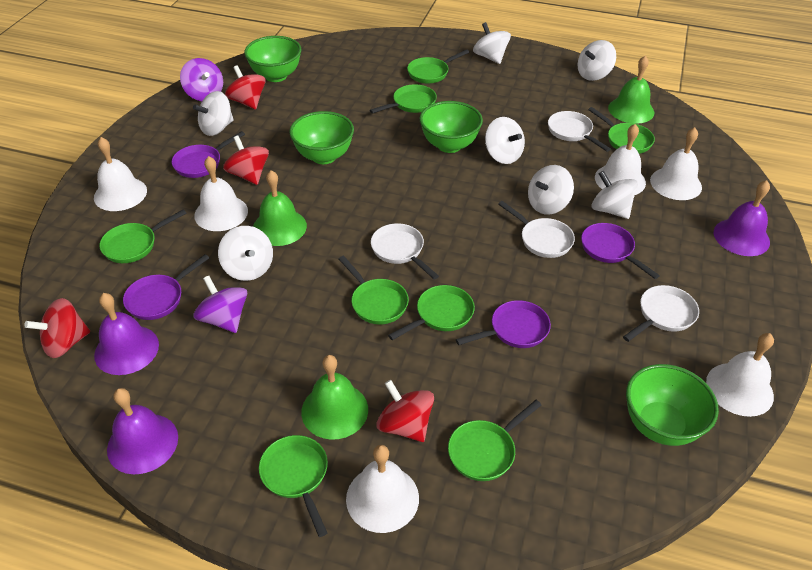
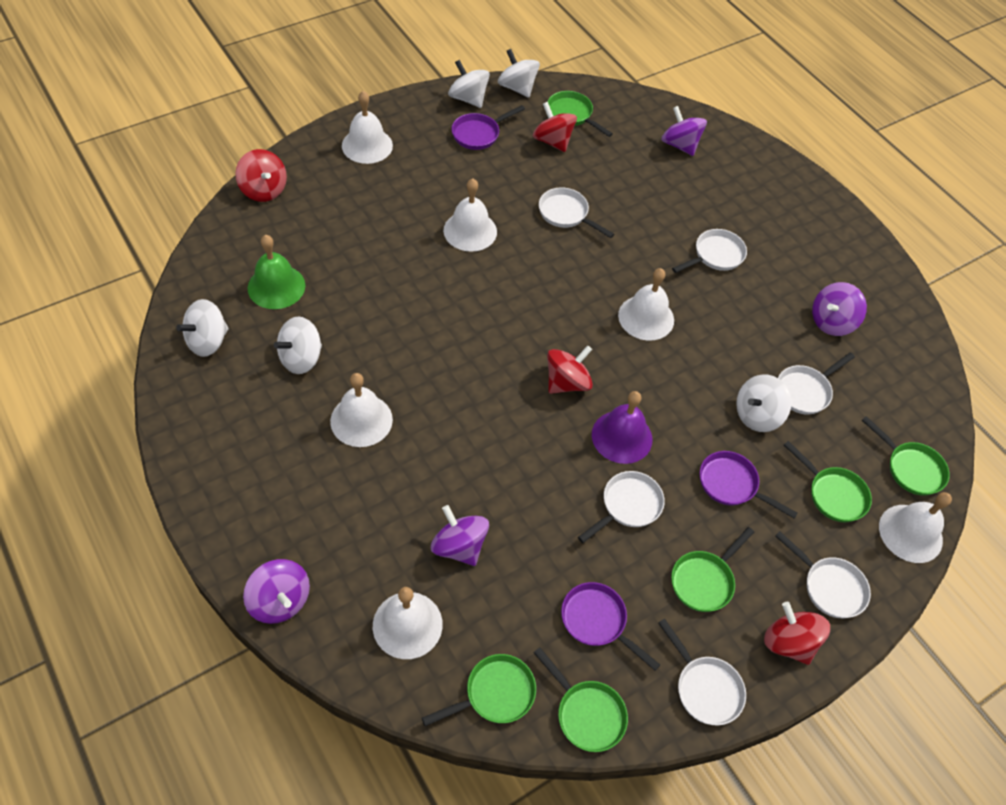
green bell: [253,170,307,246] [301,355,368,440] [608,55,655,124] = 3 -> [248,235,305,309] = 1
green bowl: [244,36,301,82] [289,111,354,164] [420,101,483,153] [626,364,719,446] = 4 -> none = 0
green pan: [99,209,187,263] [259,435,328,537] [338,256,409,324] [370,84,437,114] [388,285,475,340] [407,50,469,84] [448,400,541,481] [588,107,655,154] = 8 -> [422,654,536,726] [534,647,628,752] [547,91,613,137] [671,527,754,612] [784,441,872,522] [862,416,950,496] = 6
purple bell: [94,293,159,375] [107,388,178,474] [714,180,770,256] = 3 -> [592,391,653,464] = 1
purple pan: [123,254,209,320] [172,131,245,178] [456,300,551,348] [581,223,660,279] = 4 -> [452,105,525,150] [561,582,660,671] [700,451,798,519] = 3
purple spinning top: [180,58,223,101] [193,276,247,333] = 2 -> [243,559,310,624] [431,505,489,566] [661,106,707,156] [812,282,867,336] = 4
white pan: [371,223,439,280] [498,201,575,258] [548,111,611,152] [623,285,699,342] = 4 -> [539,188,614,238] [578,471,665,543] [658,618,746,725] [672,229,747,273] [775,531,871,618] [778,352,855,415] = 6
white spinning top: [193,91,234,136] [218,226,273,281] [473,22,511,64] [485,117,525,164] [528,165,574,214] [578,40,616,81] [592,171,638,219] = 7 -> [176,299,229,357] [274,316,322,374] [448,60,490,108] [498,49,540,98] [736,374,791,432] = 5

